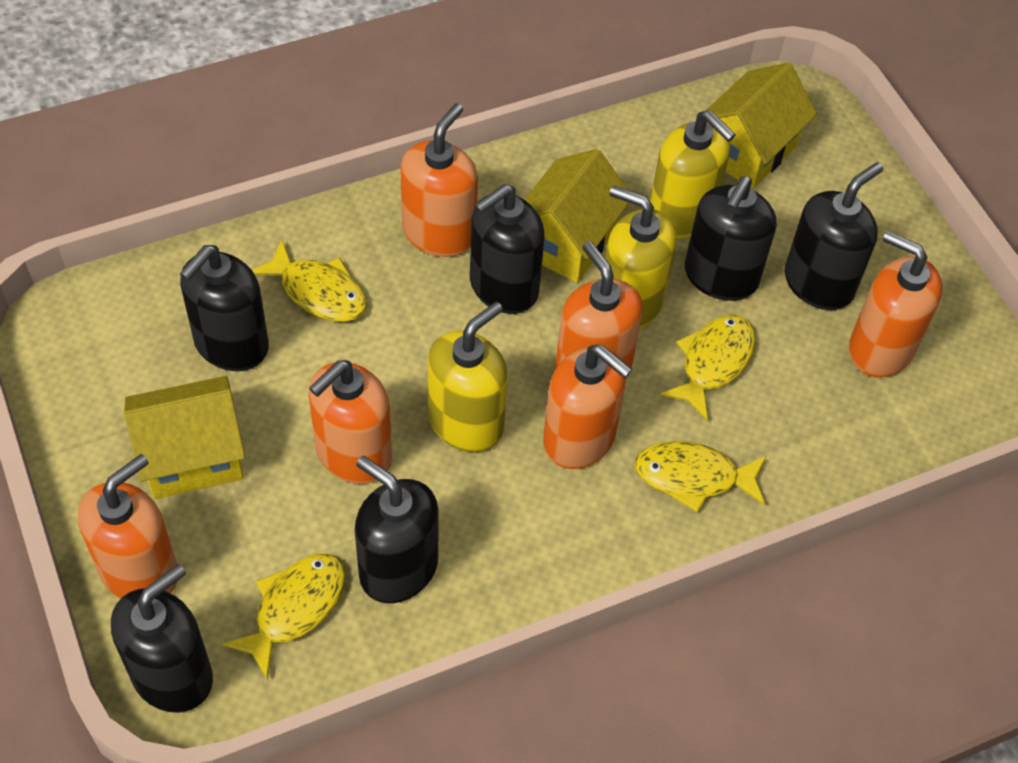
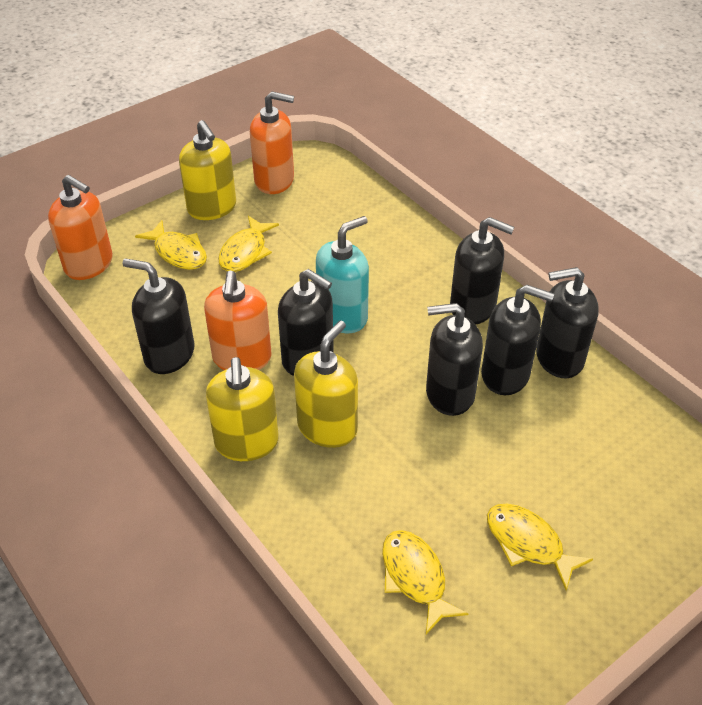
orange soap dispenser: [78,454,177,599] [309,360,392,484] [400,103,478,257] [543,345,632,469] [555,241,643,370] [849,231,942,377] = 6 -> [48,175,113,280] [204,271,272,370] [250,91,294,194] = 3
turquoise soap dispenser: none = 0 -> [316,216,369,333] = 1
yellow house: [124,376,245,499] [524,149,629,283] [706,63,817,189] = 3 -> none = 0

